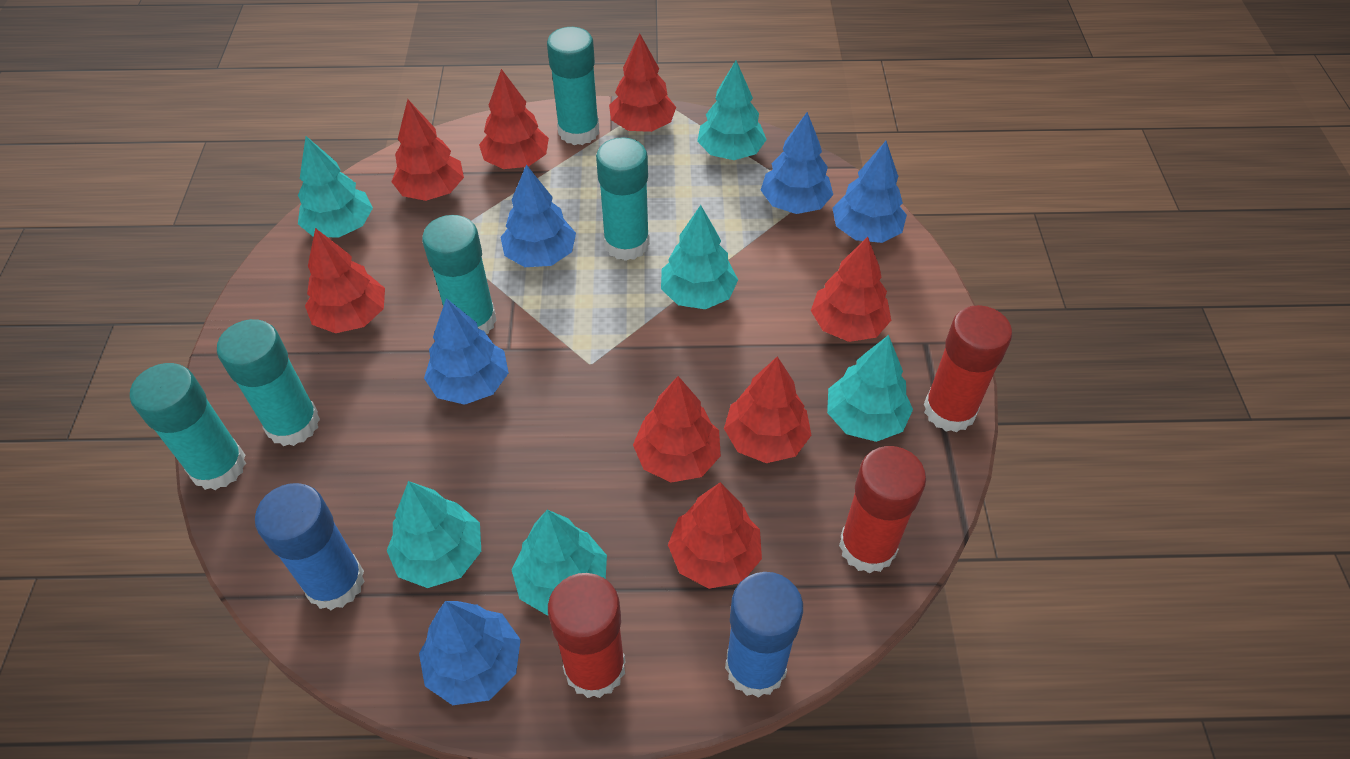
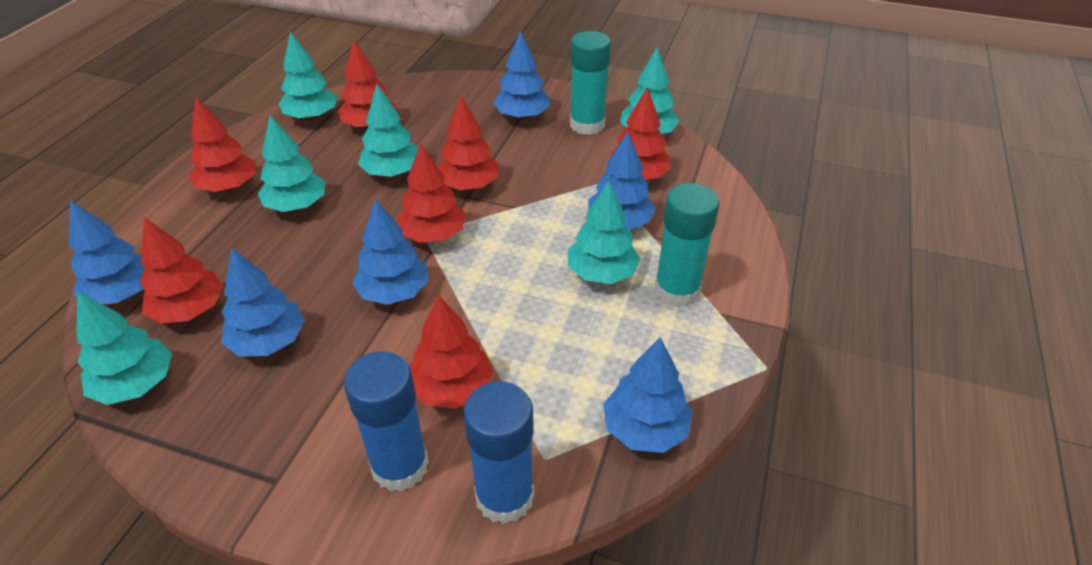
blue tree: [419,601,521,705] [424,298,509,405] [500,165,576,267] [761,112,833,214] [832,141,907,243] = 5 -> [69,200,145,304] [221,248,305,357] [352,199,429,305] [493,31,550,120] [588,132,656,229] [603,337,693,453] = 6
red glue stick: [548,573,625,698] [839,446,926,573] [924,305,1012,432] = 3 -> none = 0
red tree: [305,228,385,333] [391,99,464,201] [479,69,549,169] [609,33,676,132] [633,376,721,483] [668,482,762,589] [724,356,811,463] [811,237,891,342] = 8 -> [140,217,224,324] [189,98,256,192] [338,40,397,129] [397,144,466,243] [410,296,494,409] [438,96,499,190] [607,87,671,180] = 7
turquoise glue stick: [130,363,246,490] [217,319,320,446] [422,215,497,334] [547,27,599,145] [596,137,650,261] = 5 -> [570,31,611,135] [654,183,719,307] = 2

